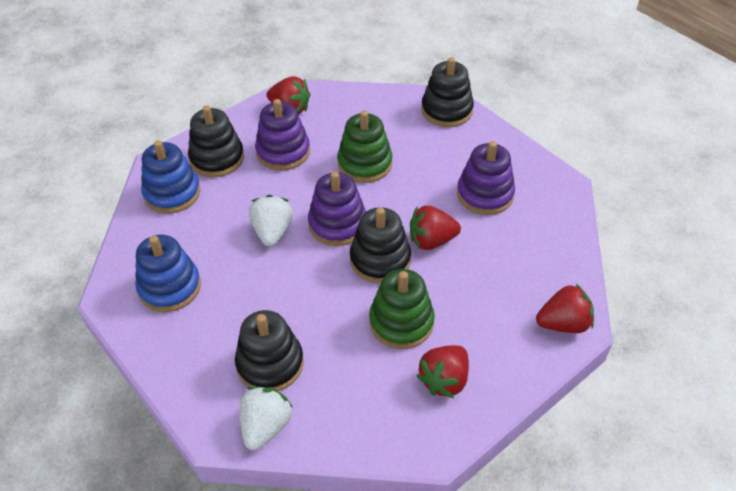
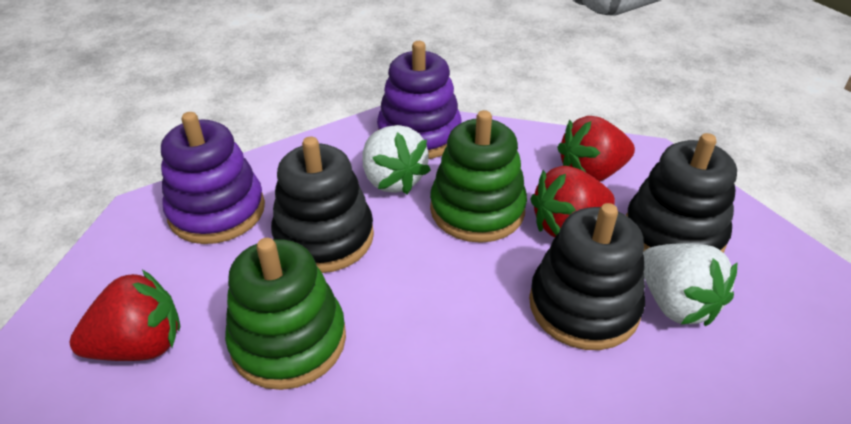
black stacking toy: [188,105,244,177] [235,310,304,391] [350,207,411,284] [421,57,474,127] = 4 -> [271,137,374,273] [529,203,645,350] [626,133,737,253] = 3
blue stacking toy: [135,235,201,312] [141,140,200,214] = 2 -> none = 0
purple stacking toy: [255,99,310,171] [308,171,366,246] [457,141,515,215] = 3 -> [161,112,265,244] [377,41,462,159] = 2
red strawberry: [267,76,311,114] [410,206,461,250] [417,345,469,398] [536,284,594,333] = 4 -> [69,270,180,361] [531,166,615,237] [557,116,635,182] = 3

